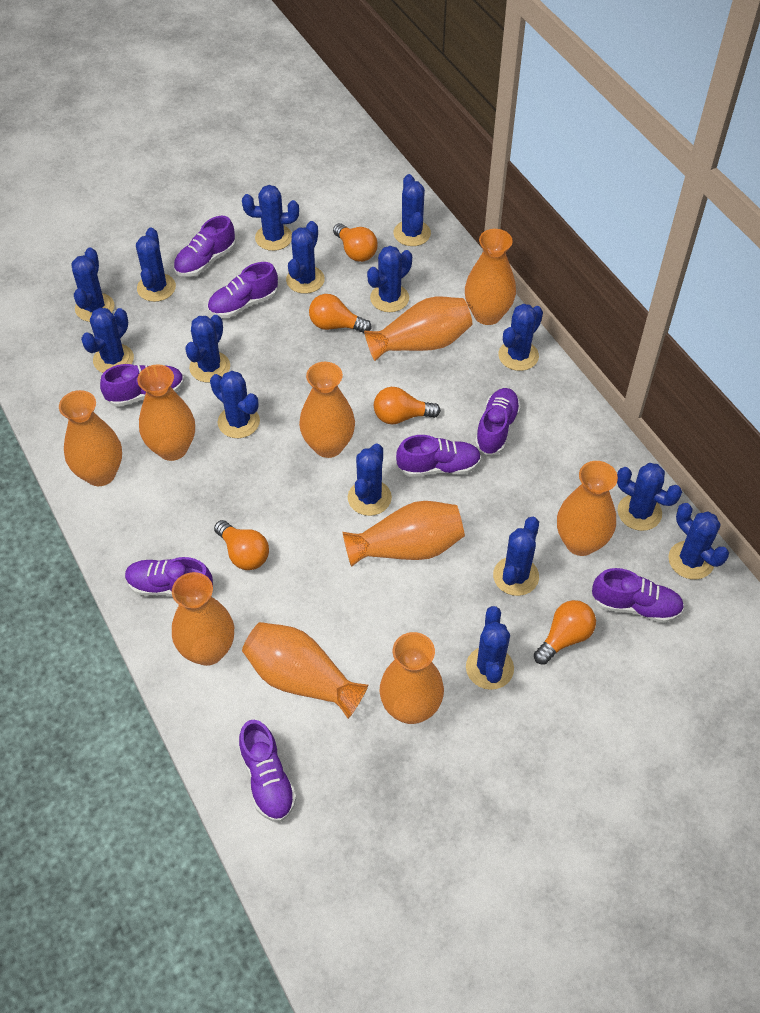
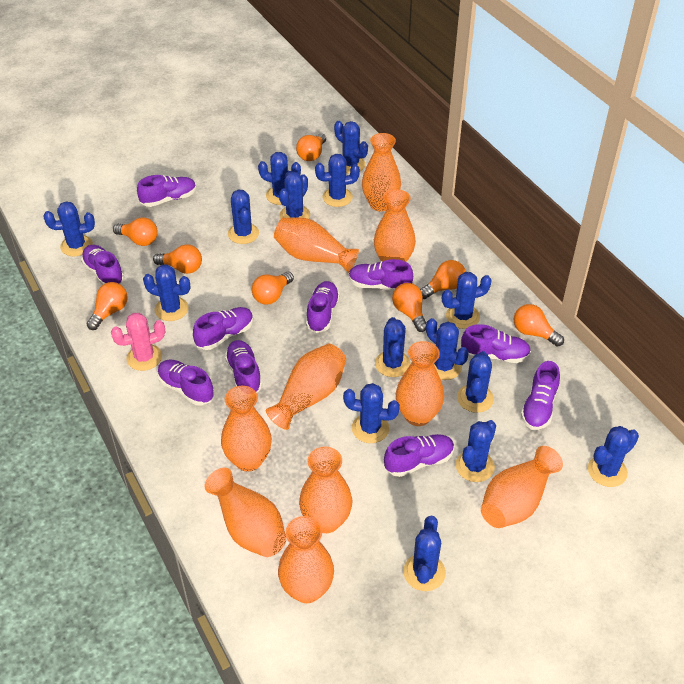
orange light bulb: [214,520,269,570] [309,294,371,333] [333,223,378,262] [374,387,441,425] [534,600,596,665] = 5 -> [87,282,128,330] [113,217,158,246] [153,244,202,274] [252,272,294,305] [296,133,326,161] [392,283,426,332] [420,260,466,299] [514,304,564,347] = 8
pink cactus: none = 0 -> [111,313,165,371] = 1
purple shoe: [100,364,184,407] [125,557,213,597] [173,216,236,277] [207,262,278,318] [239,720,296,822] [396,435,481,477] [475,388,521,455] [592,568,684,623] = 8 -> [81,245,124,285] [137,175,196,207] [157,359,214,406] [193,307,254,350] [225,340,262,393] [306,281,340,333] [349,259,413,292] [384,434,454,477] [461,324,531,363] [521,361,560,430] = 10

